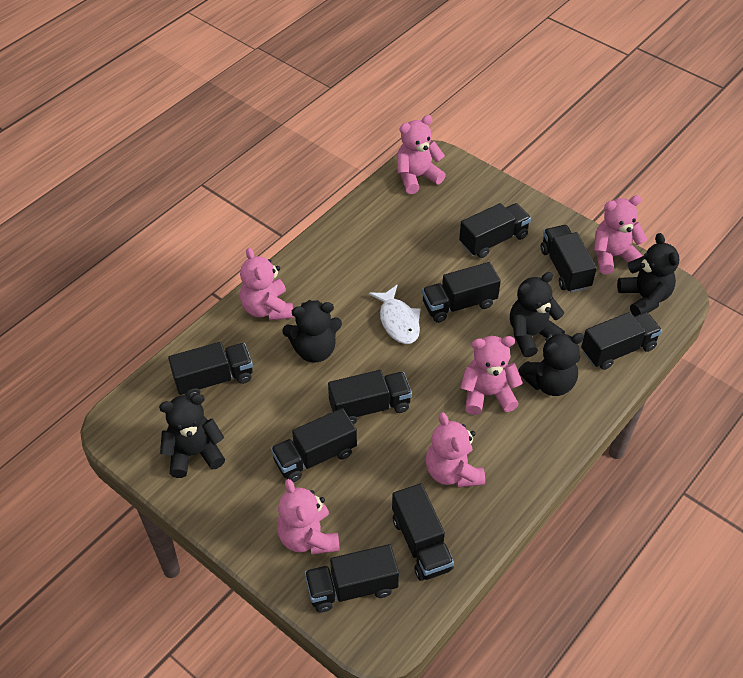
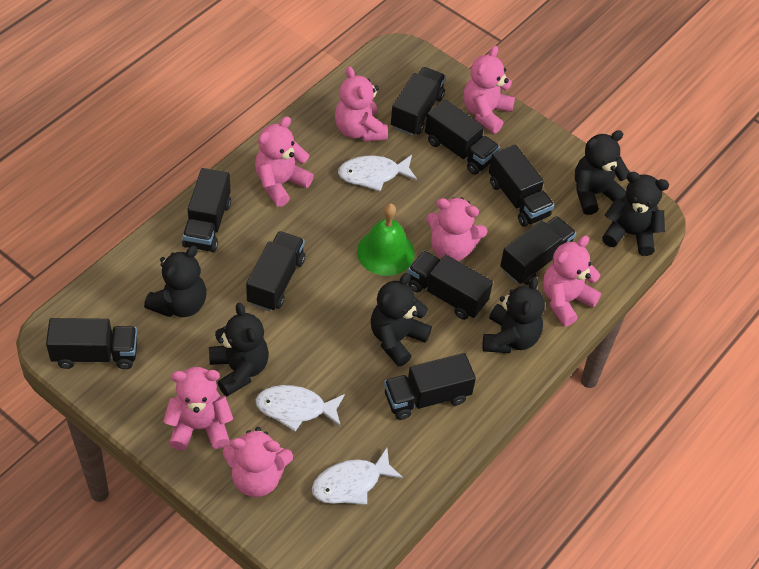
black teddy bear: [159,394,225,478] [282,300,342,362] [510,272,565,357] [518,333,584,396] [617,233,679,316] = 5 -> [144,246,206,317] [209,303,269,396] [371,273,432,367] [482,277,545,353] [575,130,630,215] [602,172,669,256] = 6
green bell: none = 0 -> [357,203,415,276] = 1
pink teddy bear: [240,248,294,321] [277,479,340,555] [397,115,446,194] [426,412,485,488] [461,336,523,415] [594,195,647,274] = 6 -> [163,367,233,450] [223,427,293,497] [255,116,314,207] [335,66,388,142] [426,197,487,261] [463,46,515,134] [543,236,601,326] = 7
white fish: [369,285,421,344] = 1 -> [255,385,345,432] [312,448,403,505] [338,155,417,191] = 3

